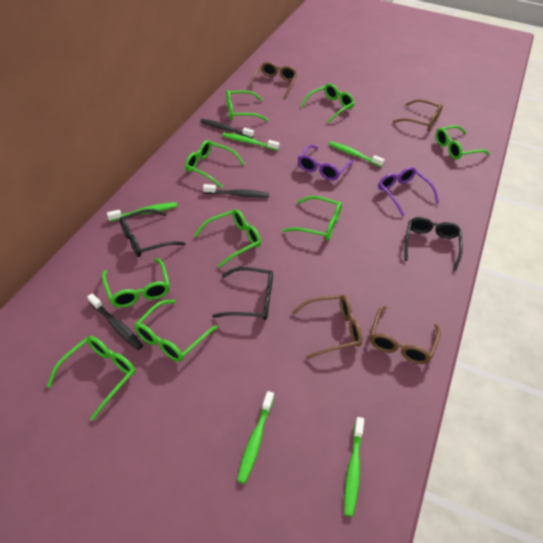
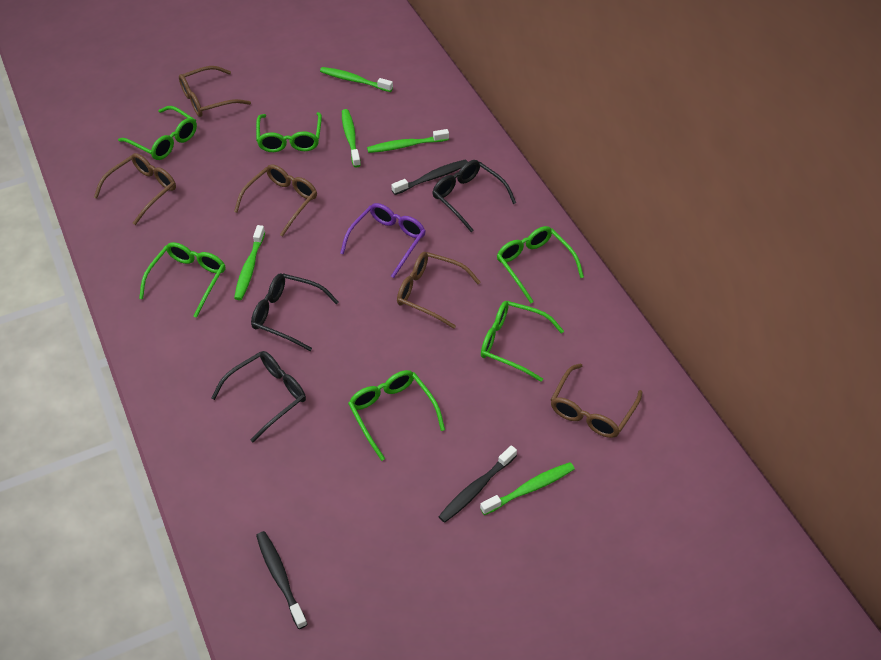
brown glasses: [250,62,297,98] [291,295,362,359] [370,306,441,364] [393,99,443,131] = 4 -> [94,153,176,225] [179,66,251,117] [234,164,317,237] [397,252,480,329] [551,363,642,438] = 5
green glasses: [47,336,135,421] [102,258,170,308] [135,300,218,362] [185,140,245,188] [194,209,261,268] [226,90,268,121] [283,196,342,241] [301,84,355,123] [435,125,490,160] = 9 -> [118,106,197,160] [139,242,225,318] [256,112,322,152] [348,370,445,461] [481,301,564,382] [497,226,584,303] = 6
purple glasses: [298,145,354,181] [378,167,439,217] = 2 -> [340,203,426,278] = 1

